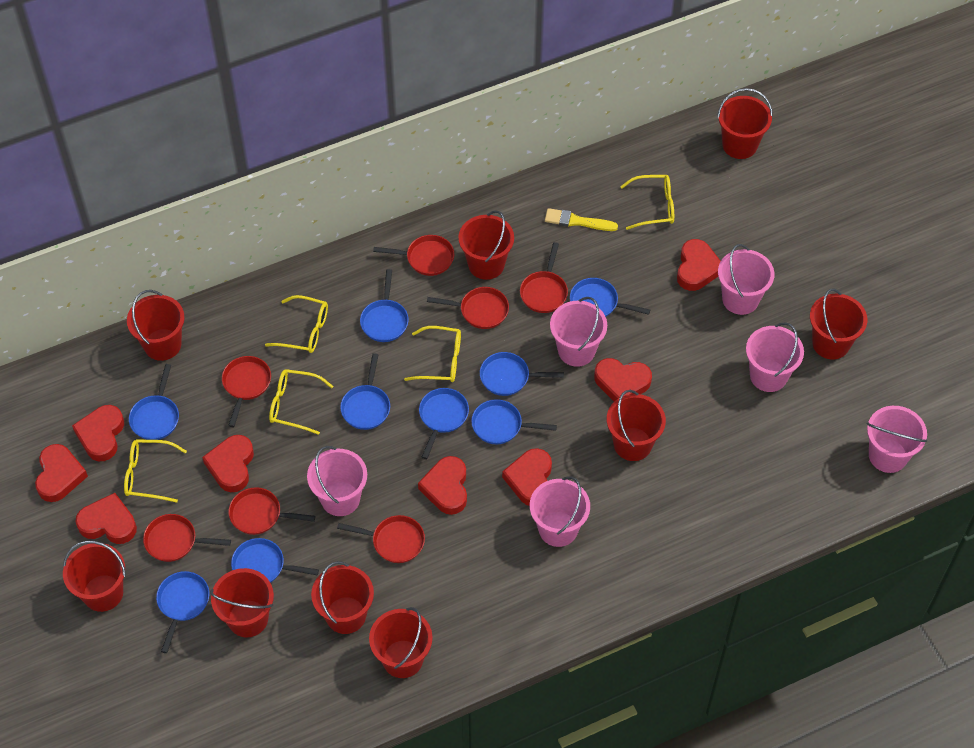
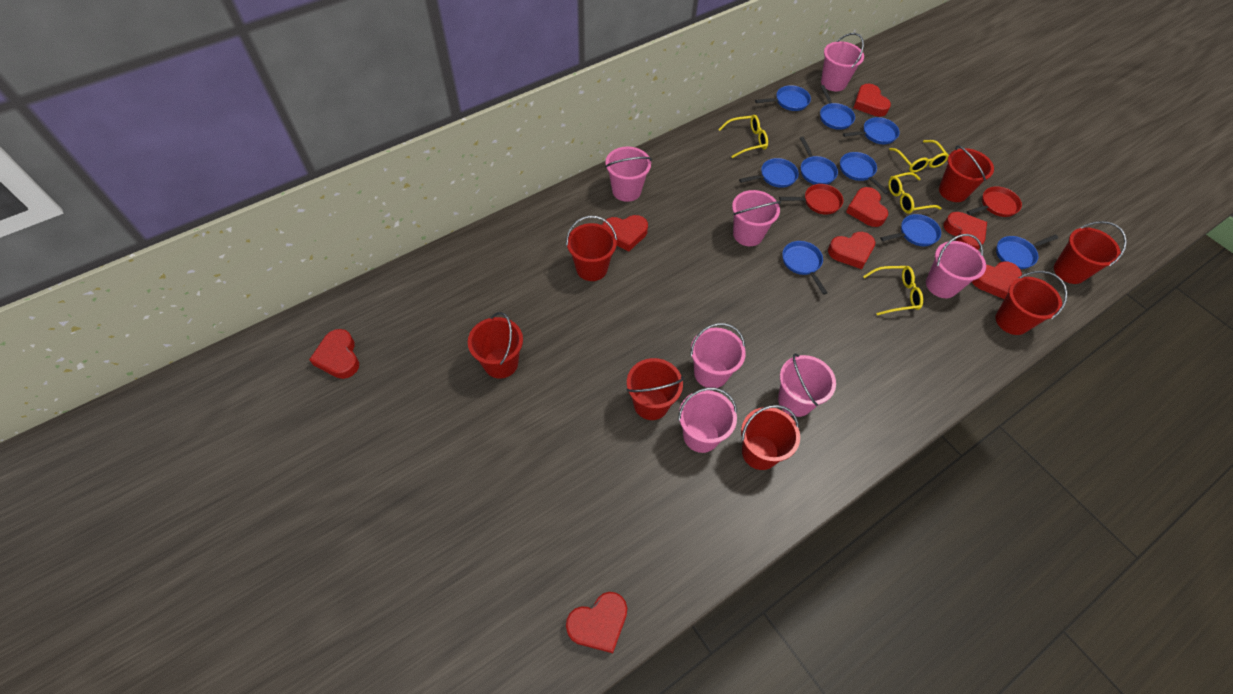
pink bucket: [307,446,367,516] [530,476,590,547] [550,297,607,367] [718,244,775,315] [746,322,804,392] [867,406,928,473] = 6 -> [605,147,652,202] [678,388,737,453] [690,323,746,388] [732,190,781,246] [778,353,836,417] [821,33,864,91] [926,234,986,298] = 7
red bucket: [63,541,126,612] [127,290,185,361] [210,568,274,637] [311,561,374,634] [369,607,433,678] [458,210,514,280] [607,390,666,461] [717,88,773,159] [810,289,867,360] = 9 -> [468,312,523,379] [566,216,617,281] [627,358,684,420] [741,405,800,470] [939,145,994,202] [996,271,1068,335] [1054,221,1127,284] = 7
red pan: [143,514,231,562] [222,356,271,427] [229,487,315,535] [337,515,425,563] [373,235,454,276] [427,287,509,329] [520,242,568,313] = 7 -> [779,184,843,214] [967,186,1022,217] = 2
yellow brush: [545,208,618,231] = 1 -> none = 0
yellow glasses: [124,439,187,503] [265,295,328,353] [269,369,333,435] [404,326,461,382] [620,175,674,230] = 5 -> [718,115,768,158] [863,266,923,315] [888,172,942,214] [889,140,949,173] = 4

